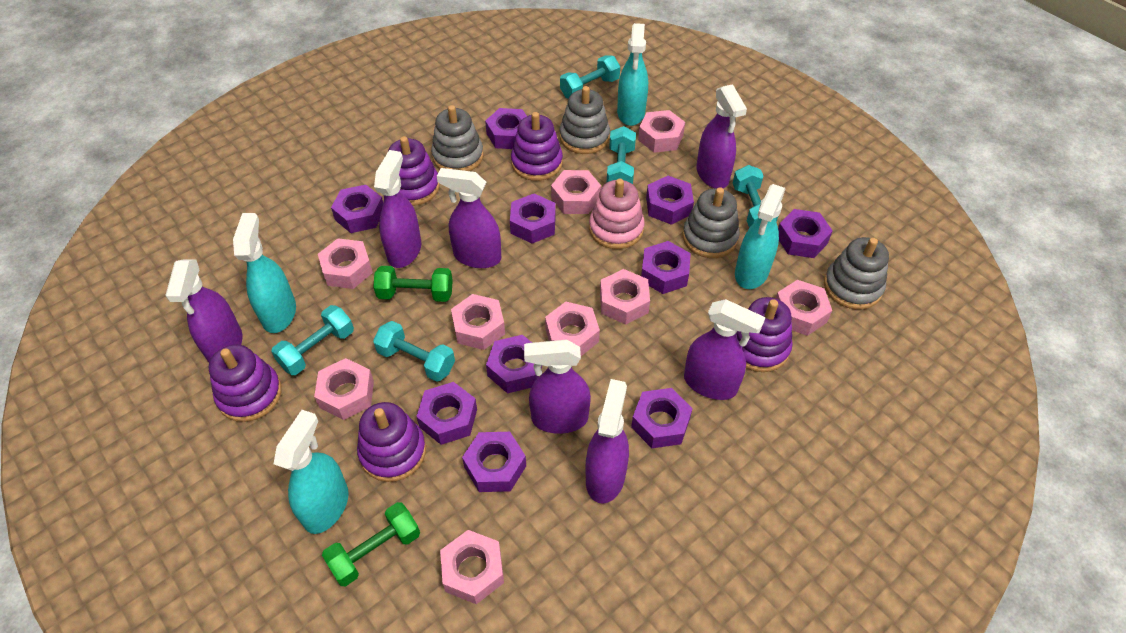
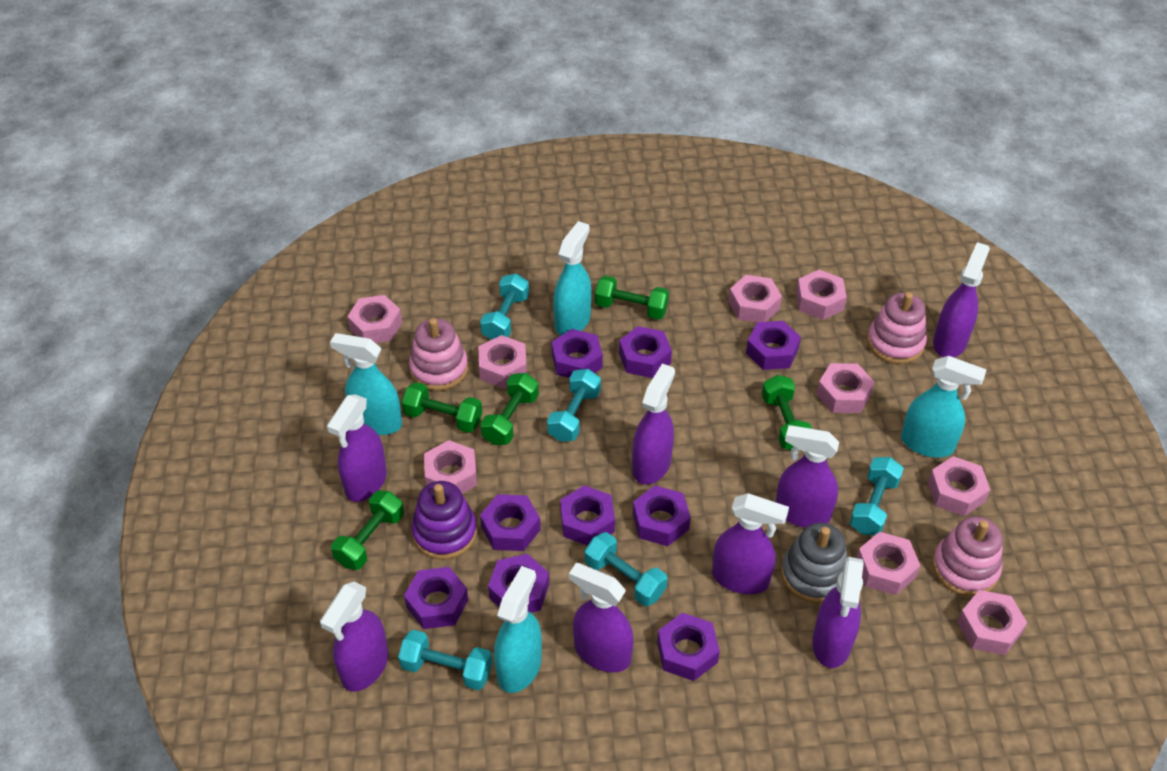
green dumbbell: [322,502,420,586] [373,266,453,302] = 2 -> [331,490,404,570] [402,382,482,433] [481,373,539,445] [595,276,669,320] [762,375,812,450] = 5
grey stacking toy: [431,105,484,171] [560,86,610,154] [683,187,740,258] [824,237,889,310] = 4 -> [781,523,847,603] = 1
pink stacking toy: [589,179,645,249] = 1 -> [409,318,468,391] [867,292,927,364] [932,516,1003,596] = 3
purple nut: [331,185,383,233] [416,382,477,445] [462,432,526,492] [485,108,527,149] [486,335,542,393] [510,193,556,244] [631,388,693,448] [641,241,691,294] [646,176,694,225] [778,209,833,258] = 10 -> [404,567,468,629] [480,494,541,551] [488,554,549,613] [552,329,603,378] [560,485,615,546] [619,326,672,378] [633,486,691,546] [657,613,720,681] [746,321,801,370] = 9
purple spray bottle: [165,259,242,362] [374,150,421,268] [437,168,501,268] [524,340,591,434] [586,379,629,504] [684,299,766,400] [696,84,747,188] = 7 -> [320,582,388,692] [327,394,387,502] [569,563,633,672] [632,364,675,485] [712,493,789,594] [776,425,839,528] [812,557,864,668] [933,242,990,357] = 8
purple stacking toy: [209,345,282,422] [357,402,426,482] [388,136,440,206] [511,112,563,181] [736,297,793,372] = 5 -> [411,481,477,560] = 1

